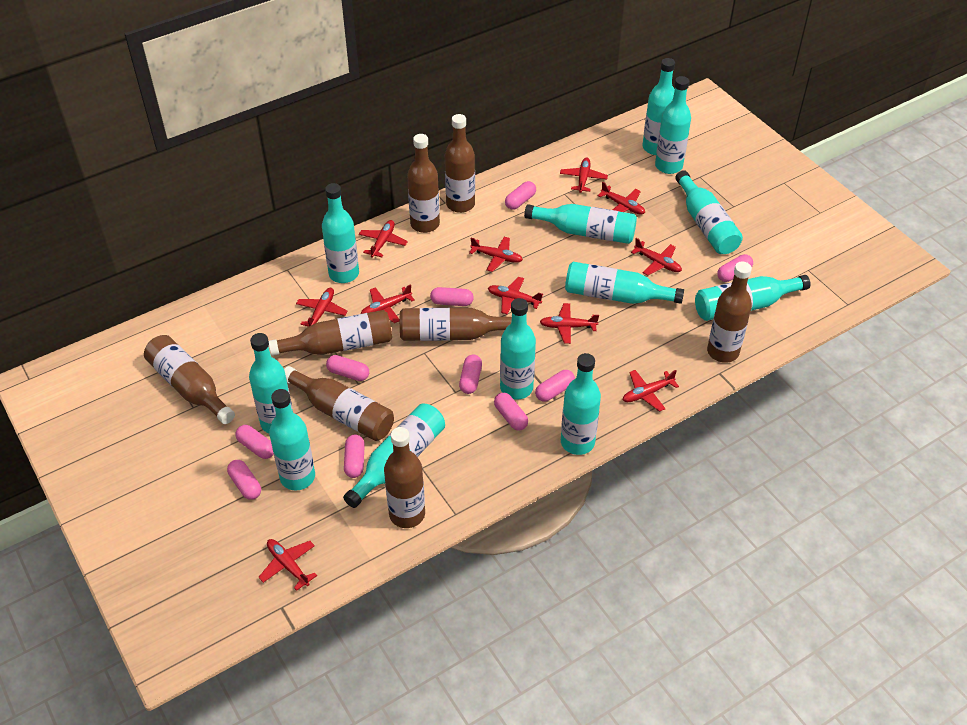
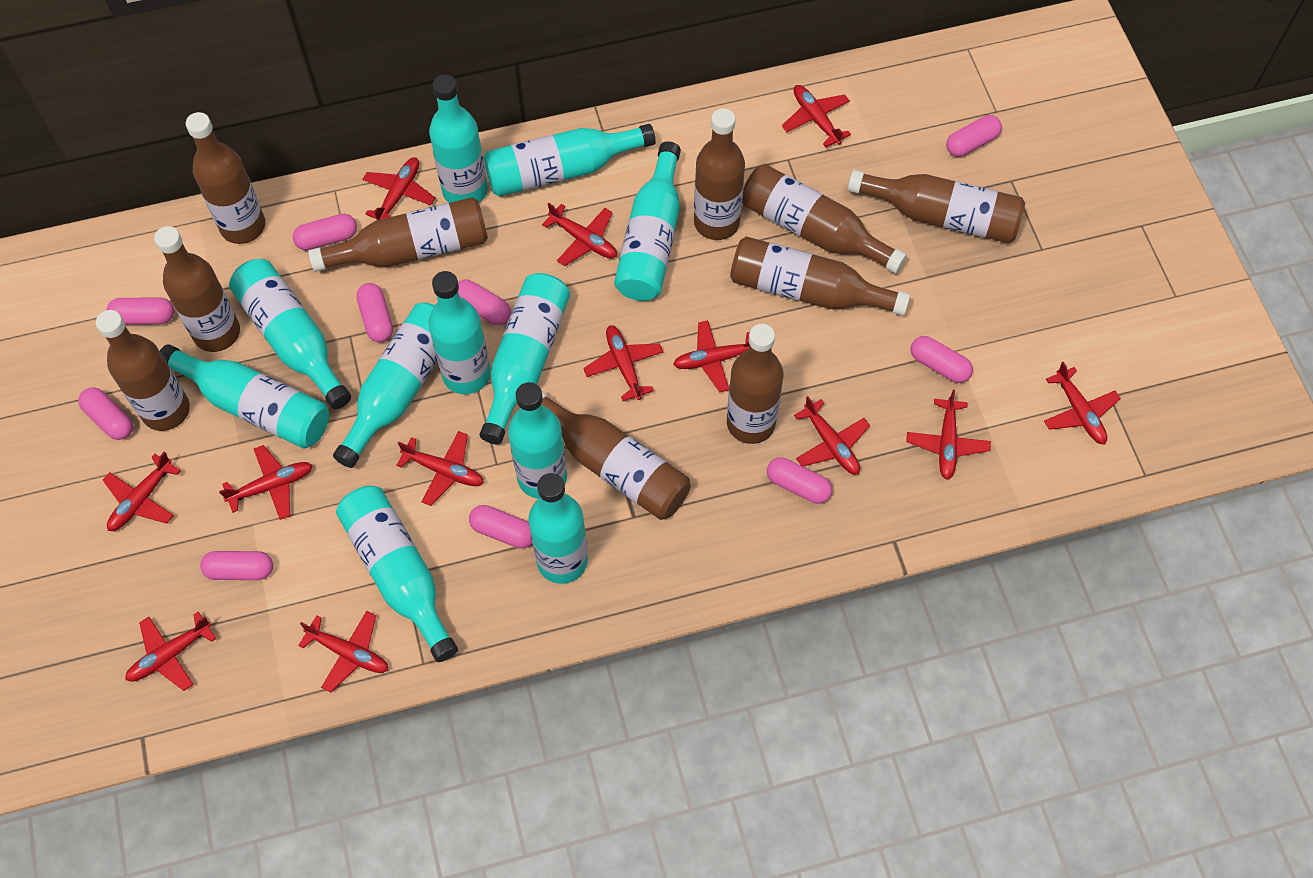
brown bottle: [144,335,235,424] [269,310,392,356] [284,366,394,441] [384,427,425,528] [400,308,512,341] [407,134,440,233] [445,114,475,213] [707,262,752,363] = 8 -> [96,310,190,431] [154,226,240,352] [186,112,265,244] [308,197,488,272] [542,392,691,520] [694,108,745,240] [727,324,783,444] [730,237,910,316] [742,164,907,274] [848,170,1025,243] = 10
red plane: [258,539,317,591] [296,288,348,327] [359,220,408,258] [361,284,415,323] [469,237,523,272] [488,277,543,315] [540,303,599,344] [560,157,608,193] [597,182,645,215] [623,370,679,412] [631,238,682,275] = 11 -> [103,452,181,531] [125,612,216,691] [219,445,313,520] [298,611,388,692] [362,157,435,221] [396,431,484,506] [542,203,617,266] [583,325,663,401] [673,320,750,392] [782,85,851,147] [794,396,870,475] [906,389,991,480] [1044,361,1121,444] = 13
turquoise bottle: [249,333,293,433] [269,389,315,490] [322,183,359,283] [343,403,445,508] [500,298,536,400] [524,204,637,244] [561,353,601,455] [565,262,684,304] [642,58,675,155] [655,76,691,174] [675,170,743,254] [695,275,811,321] = 12 -> [160,344,329,448] [229,259,351,409] [333,303,437,468] [336,486,458,662] [428,271,491,394] [429,75,488,203] [479,273,570,444] [484,124,656,197] [508,382,567,499] [528,473,588,584] [614,141,681,301] = 11

